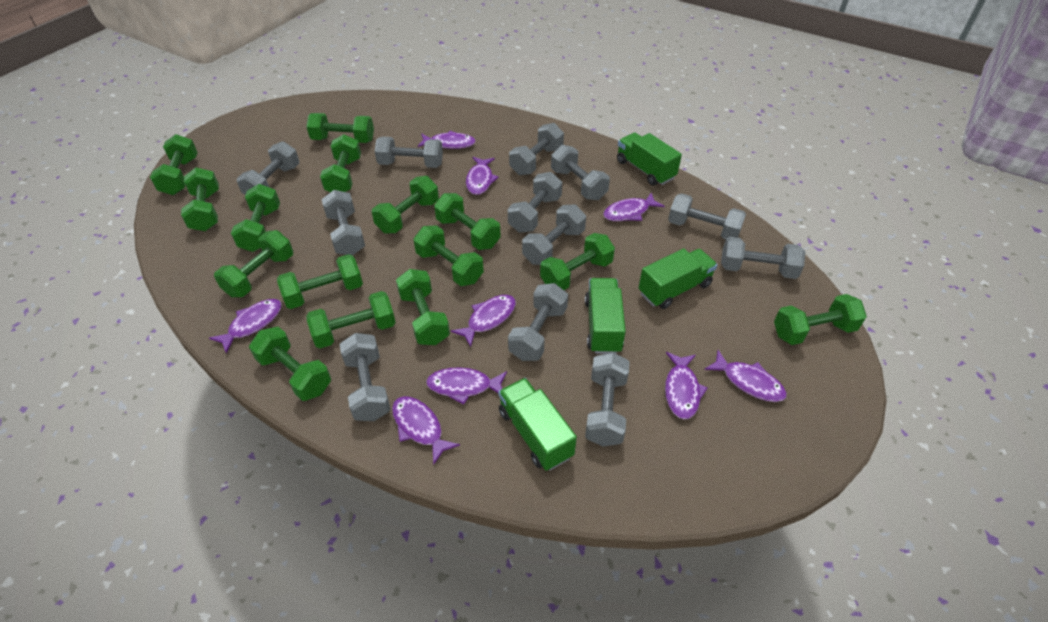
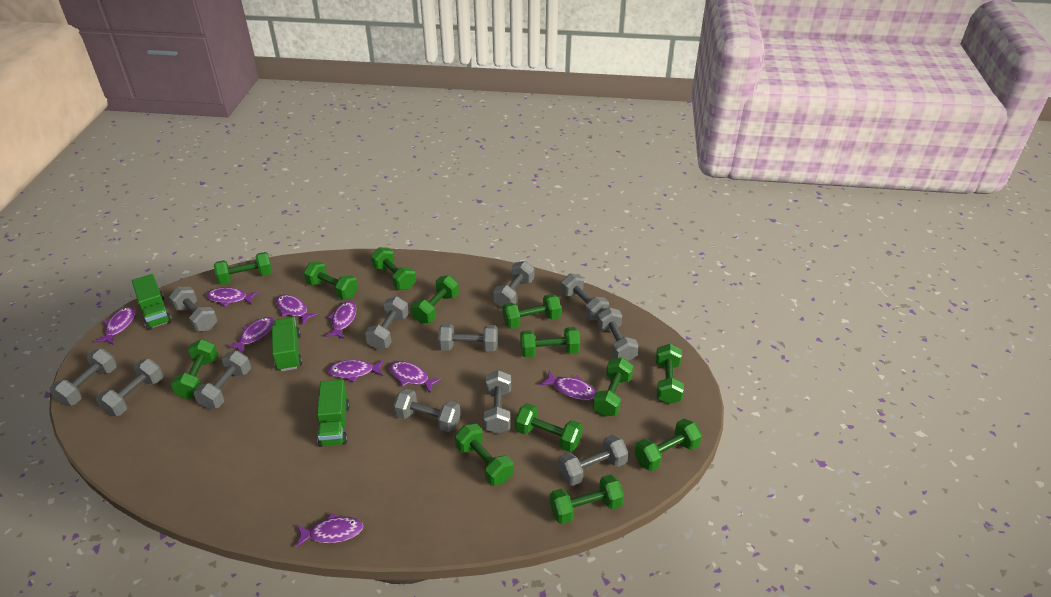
green dumbbell: [150,134,198,195] [181,167,219,231] [214,230,293,297] [231,184,280,252] [249,327,331,401] [277,254,363,309] [306,113,374,143] [306,291,396,348] [320,134,361,192] [372,176,439,234] [396,269,450,345] [413,225,484,286] [434,193,501,250] [540,233,615,290] [774,294,867,345] = 15 -> [171,339,218,399] [214,252,272,285] [304,261,358,299] [371,247,416,290] [411,275,459,324] [455,424,513,486] [502,294,561,329] [515,403,583,452] [520,327,580,357] [550,474,624,524] [593,357,633,417] [634,419,702,471] [656,344,684,404] = 13
green truck: [498,378,577,471] [585,278,626,354] [617,133,682,186] [638,248,717,309] = 4 -> [132,274,172,330] [272,317,302,371] [317,380,350,447] = 3

